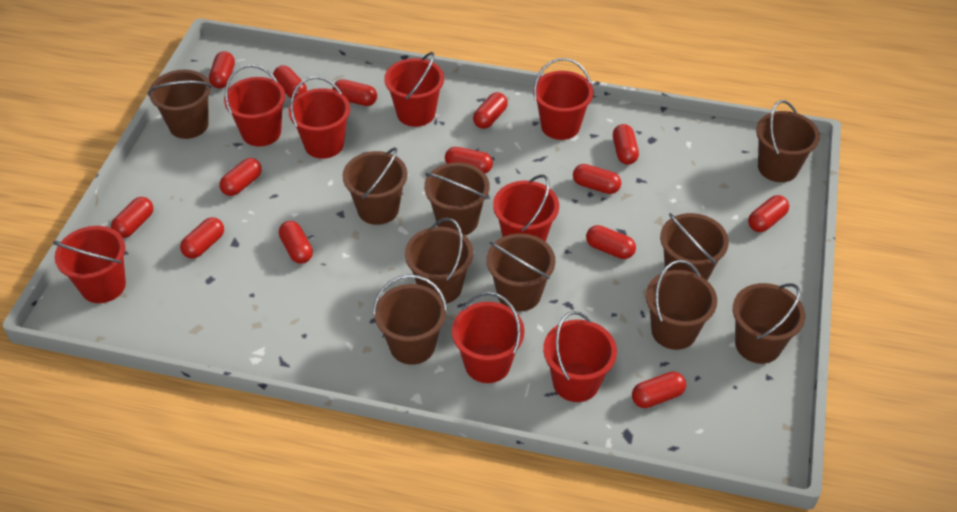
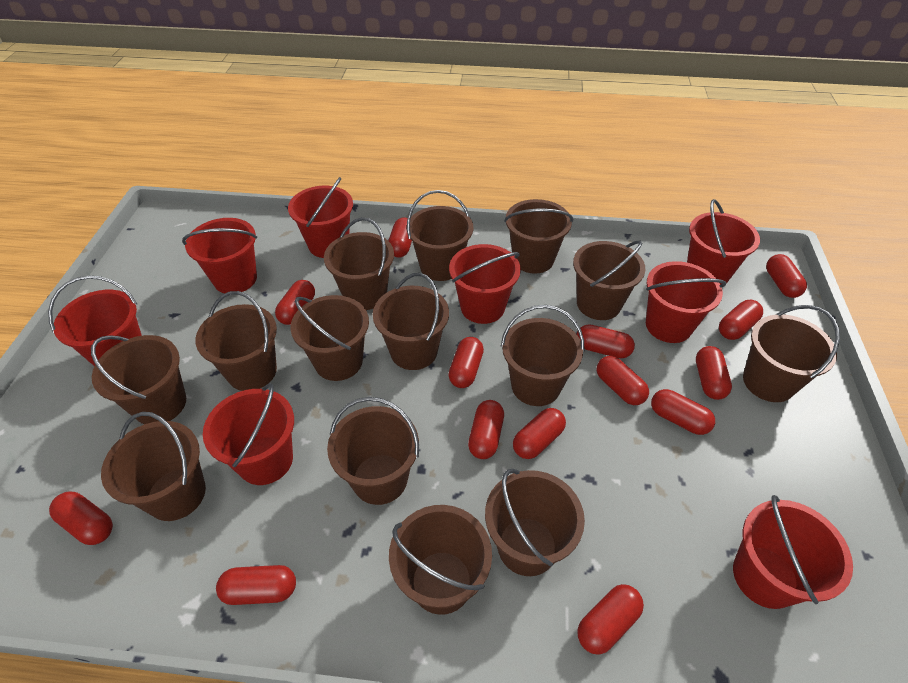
brown bucket: [148,69,212,139] [343,147,407,225] [373,274,447,365] [405,218,473,304] [424,162,490,235] [487,234,555,311] [646,260,717,350] [660,213,729,281] [733,283,805,364] [756,100,820,182] = 10 -> [91,335,186,424] [101,412,206,521] [195,291,277,391] [290,295,369,381] [324,217,394,310] [327,397,419,505] [373,273,449,370] [389,505,492,615] [407,190,473,281] [485,469,585,576] [501,305,584,406] [504,199,573,274] [573,241,645,320] [743,305,840,402] = 14

